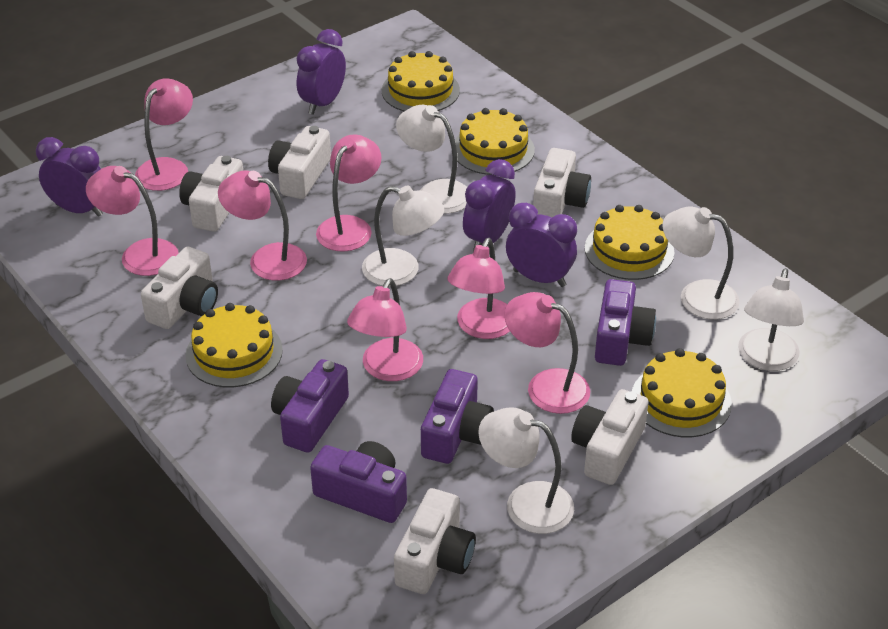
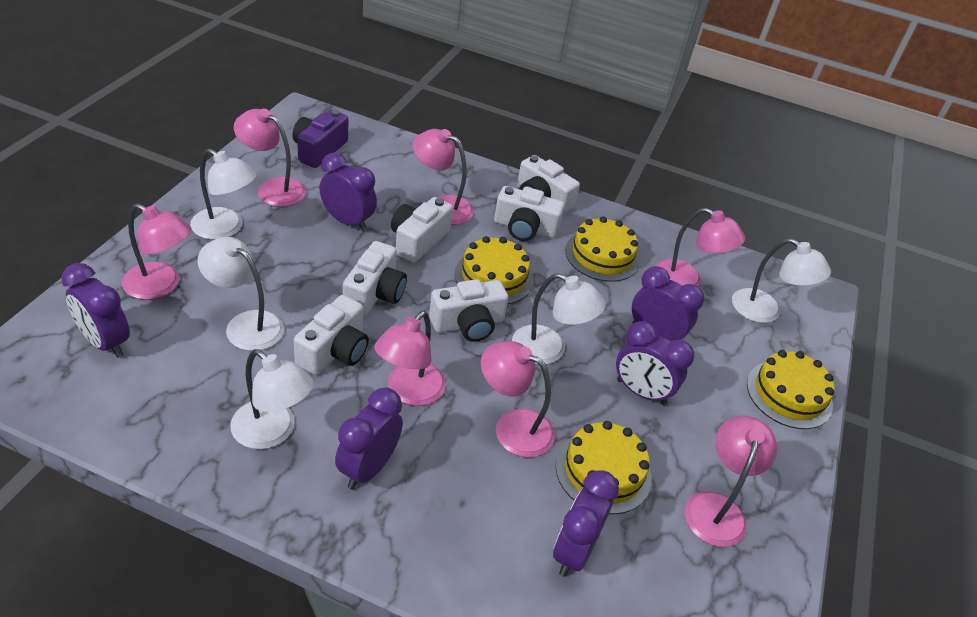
purple camera: [271,359,349,453] [310,441,407,523] [421,369,494,464] [595,279,656,366] = 4 -> [292,110,348,168] = 1
purple clock: [36,137,103,217] [297,29,346,115] [463,159,516,252] [506,203,577,287] = 4 -> [61,263,130,358] [319,153,377,232] [335,388,403,489] [553,470,619,577] [616,321,694,405] [632,266,704,341] = 6
yellow cake: [185,303,283,387] [382,51,460,111] [455,108,535,175] [585,205,674,280] [632,348,732,437] = 5 -> [455,236,534,304] [555,421,652,514] [565,216,640,282] [747,350,835,429] = 4

